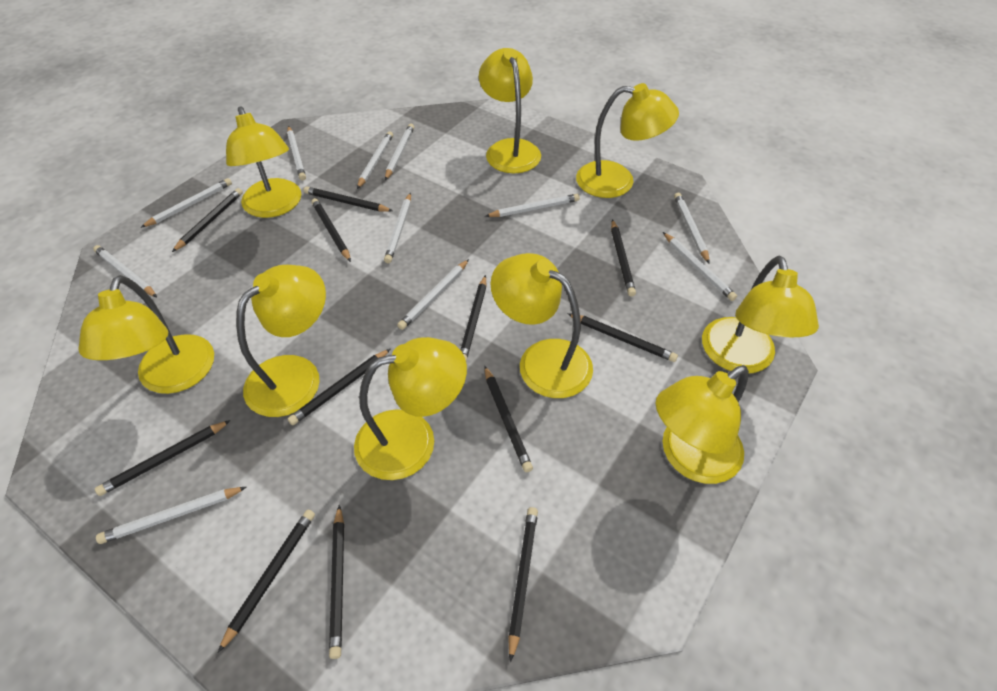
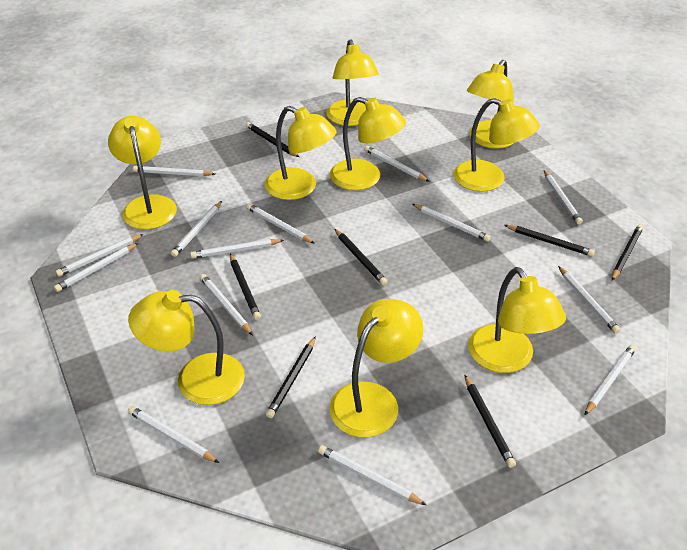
black pencil: [95,420,231,496] [172,188,243,252] [218,510,315,653] [288,349,390,425] [304,186,393,212] [312,198,351,262] [329,505,344,659] [460,275,486,361] [485,366,533,472] [508,507,538,662] [567,313,678,362] [611,219,636,297] = 12 -> [230,254,261,320] [246,122,299,157] [266,336,316,418] [335,229,388,285] [464,374,516,468] [504,225,595,257] [612,224,643,281] = 7
white pencil: [93,245,157,297] [96,487,246,544] [140,178,232,228] [287,126,306,180] [357,131,393,189] [384,193,411,263] [385,124,414,180] [397,259,469,330] [486,194,580,217] [663,232,737,301] [674,193,710,264] = 11 -> [54,243,138,292] [55,234,144,277] [128,406,219,463] [133,166,215,176] [171,201,222,257] [190,239,284,259] [200,274,253,335] [246,203,315,244] [318,445,426,505] [364,146,430,182] [413,204,491,242] [544,170,583,225] [558,266,621,334] [585,345,636,415] = 14

